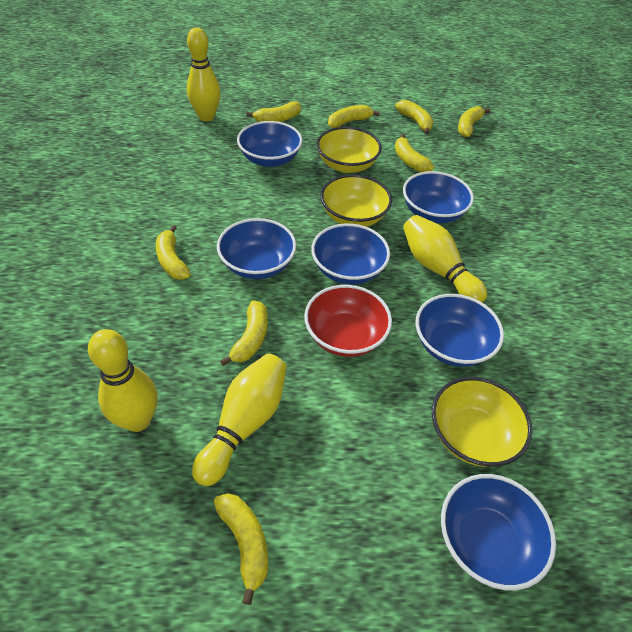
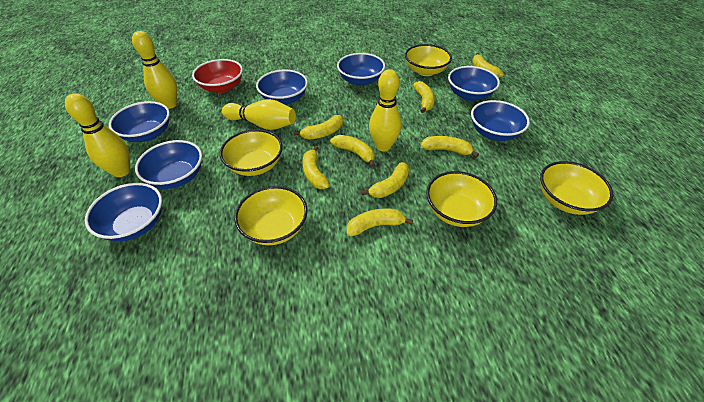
blue bowl: [217,218,296,279] [237,121,302,167] [311,223,390,285] [403,171,474,223] [416,294,504,367] [441,474,556,590] = 6 -> [85,183,162,241] [109,101,170,142] [135,140,202,189] [256,70,308,105] [337,53,385,86] [448,66,500,101] [471,100,530,141] = 7
yellow bowl: [316,127,382,173] [320,174,392,227] [432,377,532,467] = 3 -> [220,129,283,176] [234,186,307,245] [405,44,452,76] [426,171,497,227] [540,161,613,215] = 5

